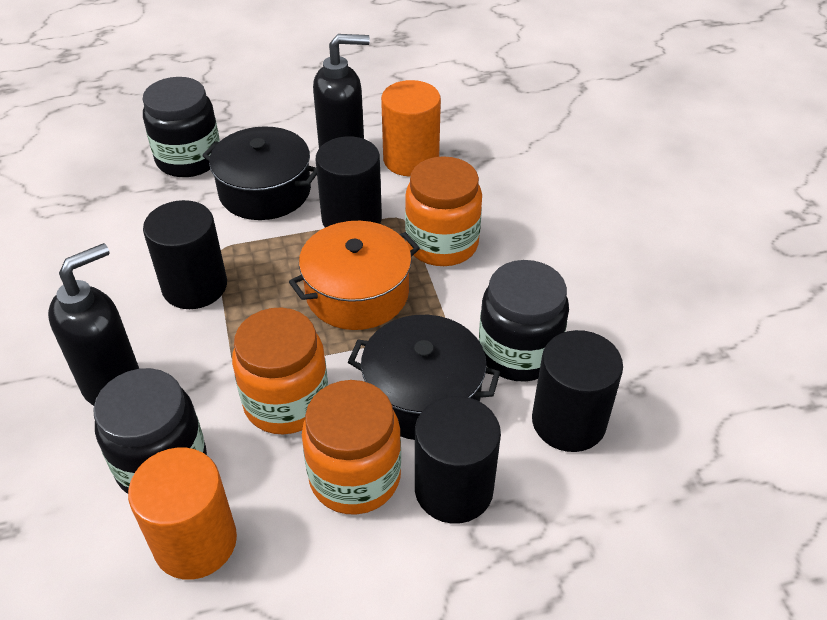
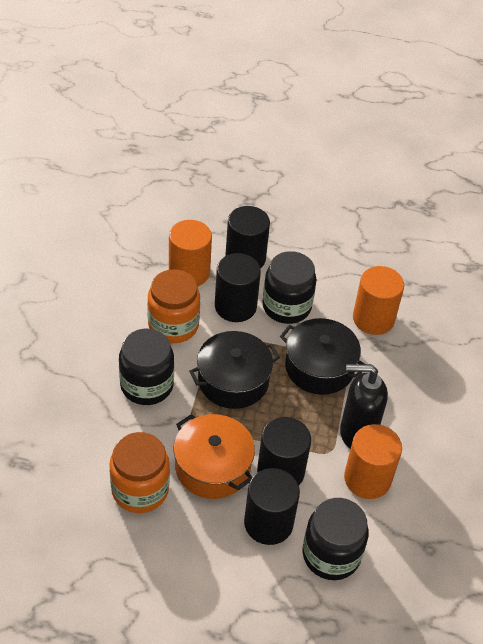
black soap dispenser: [48,243,139,406] [313,34,370,148] = 2 -> [340,364,388,449] = 1
orange cylinder: [128,448,237,580] [381,80,441,177] = 2 -> [169,220,212,286] [344,424,402,499] [353,266,404,335] = 3
orange jar: [232,307,328,434] [302,380,401,515] [405,156,482,266] = 3 -> [109,432,170,513] [147,269,200,343] = 2

